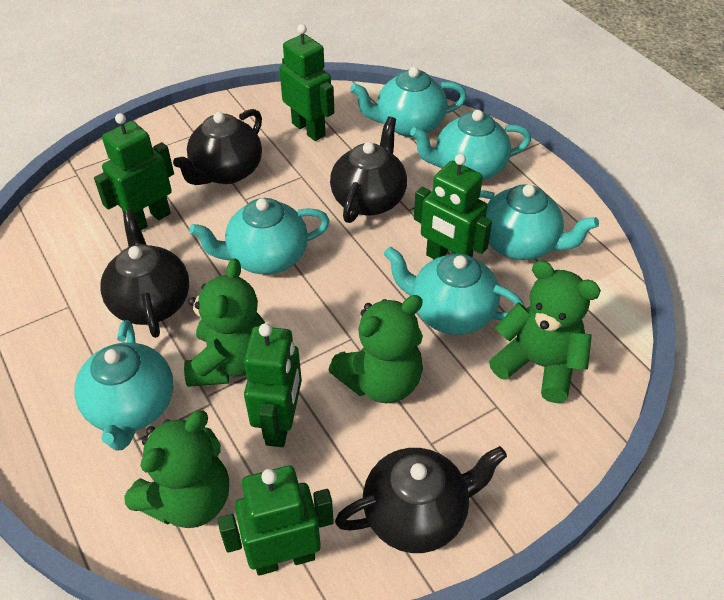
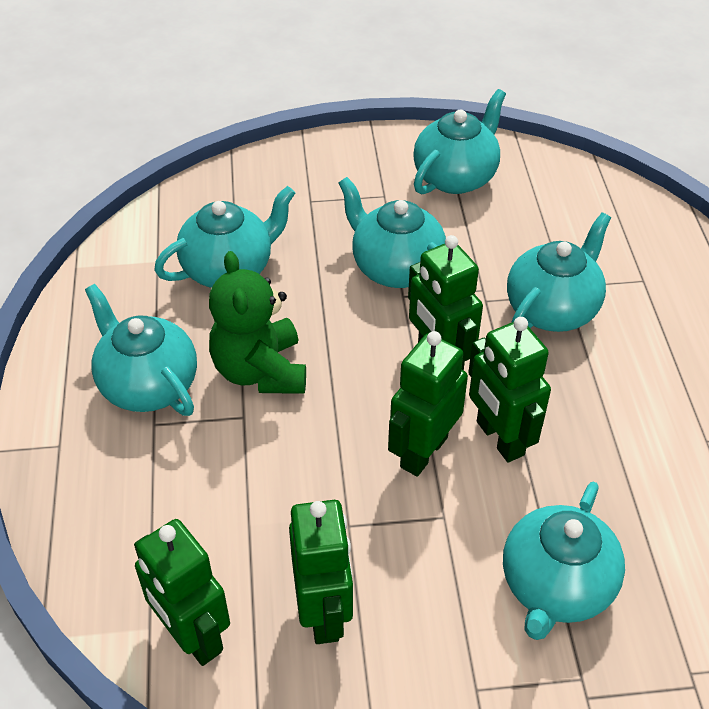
black teapot: [100,210,189,338] [173,109,262,185] [330,116,407,223] [335,446,507,553] = 4 -> none = 0
green teddy bear: [124,410,229,528] [184,258,265,387] [329,295,423,403] [489,261,601,403] = 4 -> [209,251,306,394] = 1

